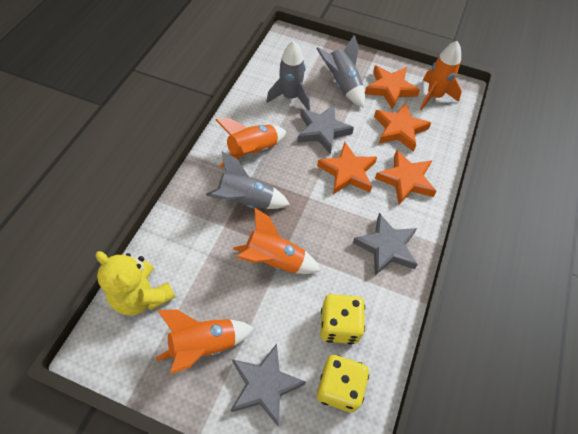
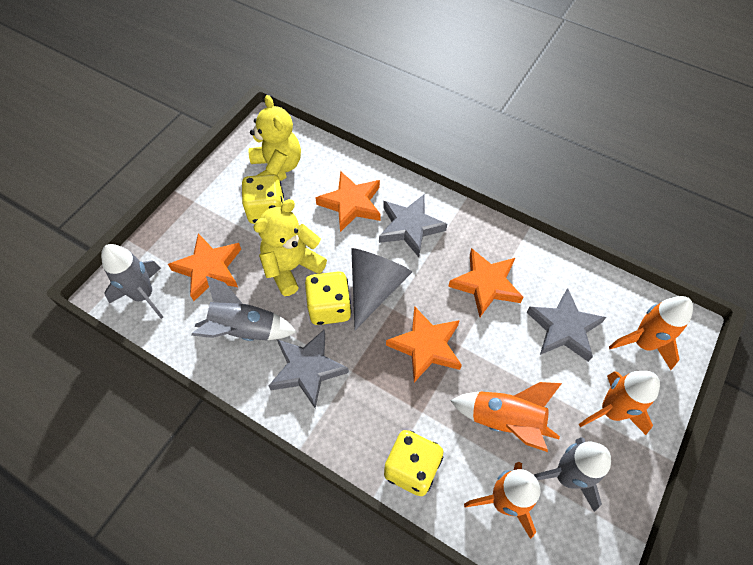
grey cone: none = 0 -> [351,248,412,330] = 1
yellow dice: [317,355,369,412] [320,294,365,345] = 2 -> [242,174,284,224] [305,271,352,325] [384,430,443,496] = 3
yellow teddy bear: [96,251,175,315] = 1 -> [249,95,301,181] [253,199,327,296] = 2

